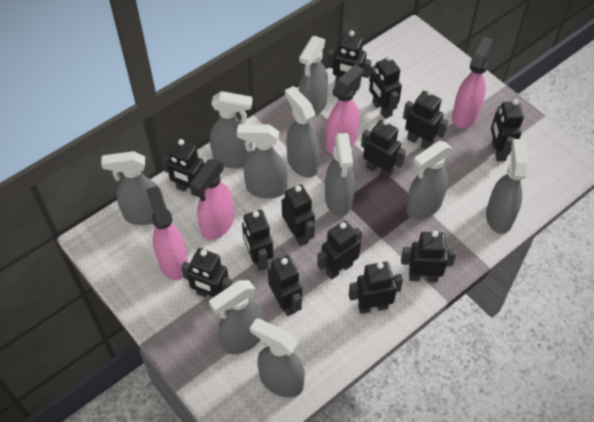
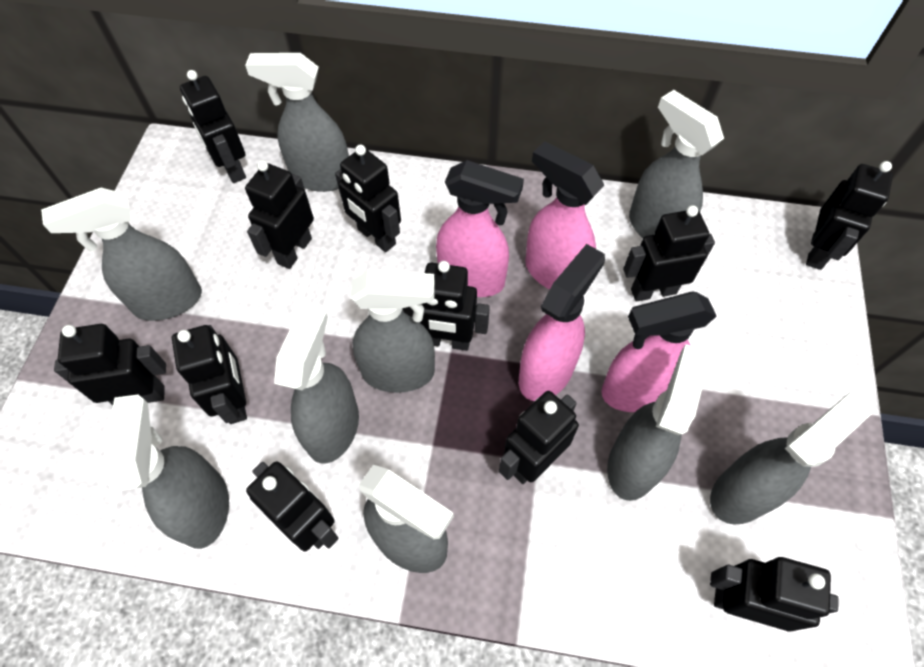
black robot: [162,139,204,197] [181,248,232,297] [242,210,274,271] [268,255,302,316] [282,185,315,246] [317,221,362,280] [327,31,371,91] [349,262,403,314] [361,119,406,179] [369,55,402,119] [401,231,456,282] [403,90,448,149] [491,99,524,162] = 13 -> [54,324,166,405] [172,325,247,424] [180,70,246,183] [245,160,314,269] [246,461,338,551] [335,145,401,252] [403,261,490,351] [499,391,579,484] [623,205,715,302] [710,557,839,631] [806,161,893,270] = 11
grey spray bottle: [101,151,163,225] [209,280,264,354] [210,91,253,168] [237,124,288,199] [250,318,305,398] [285,86,320,178] [298,36,328,116] [325,133,355,216] [406,141,453,219] [486,139,529,234] = 10 -> [41,188,202,321] [103,395,229,549] [245,53,349,192] [274,303,359,464] [350,270,435,393] [359,465,454,573] [607,344,710,501] [629,90,724,238] [710,389,874,524] = 9

